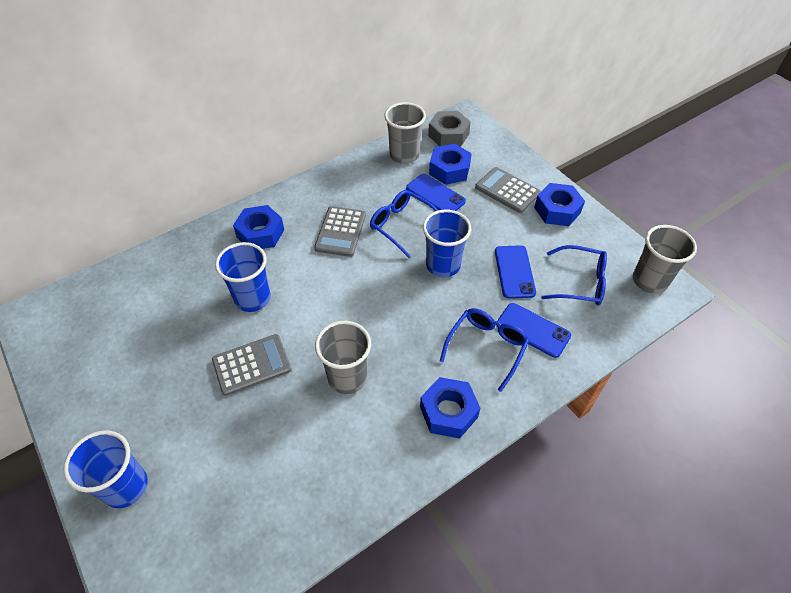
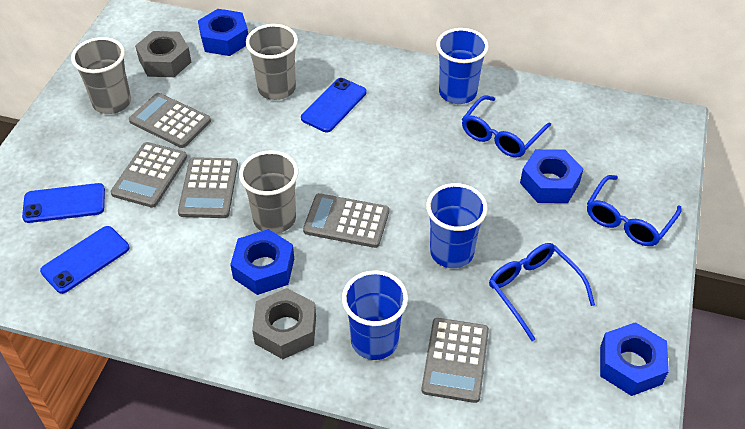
grey calculator: [212,334,292,396] [314,206,366,257] [475,167,541,213] = 3 -> [111,142,187,208] [129,93,211,148] [178,157,238,218] [303,193,389,248] [421,318,489,403] = 5
grey nut: [428,111,471,146] = 1 -> [135,31,191,77] [252,288,316,359] = 2

